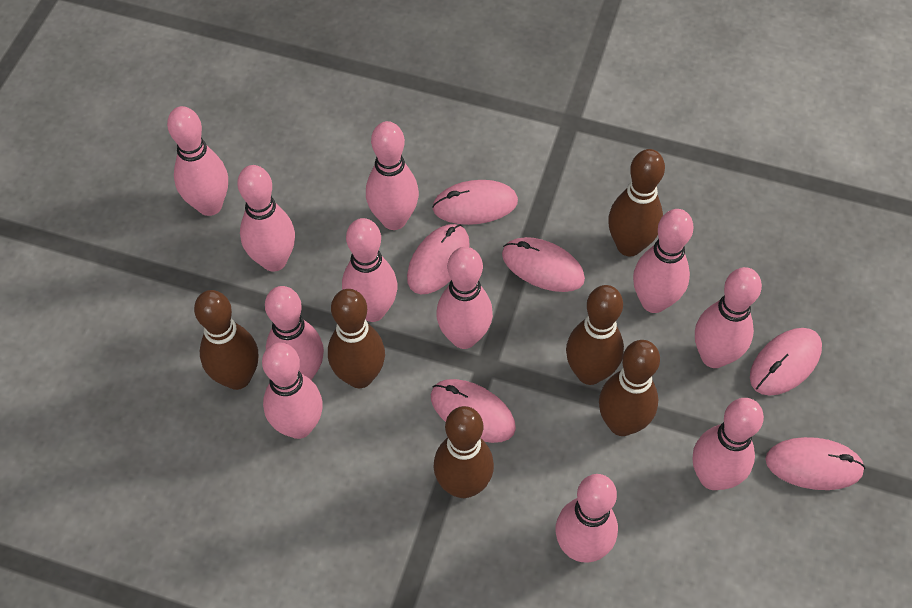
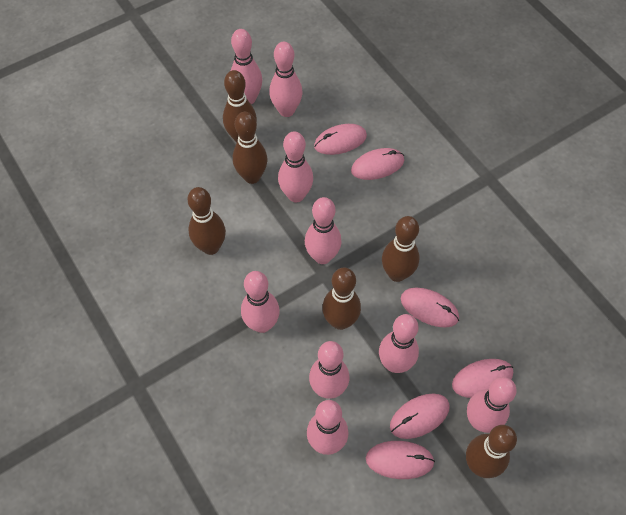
pink bowling pin: [167,106,228,216] [237,165,295,272] [262,342,323,439] [265,286,324,380] [342,218,398,322] [366,121,419,230] [436,247,493,349] [555,474,618,563] [633,209,694,313] [693,398,764,490] [695,267,762,368] = 11 -> [231,29,262,104] [241,271,280,333] [269,42,302,117] [278,131,313,203] [305,197,342,264] [307,400,348,455] [309,341,349,399] [379,314,419,373] [467,377,516,433] = 9

